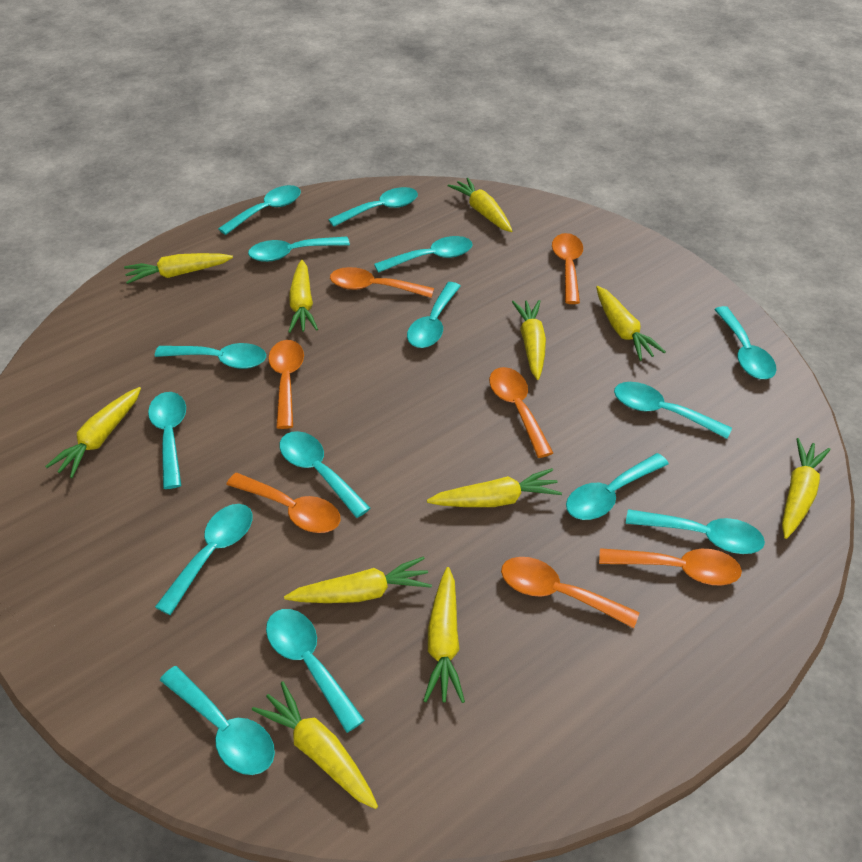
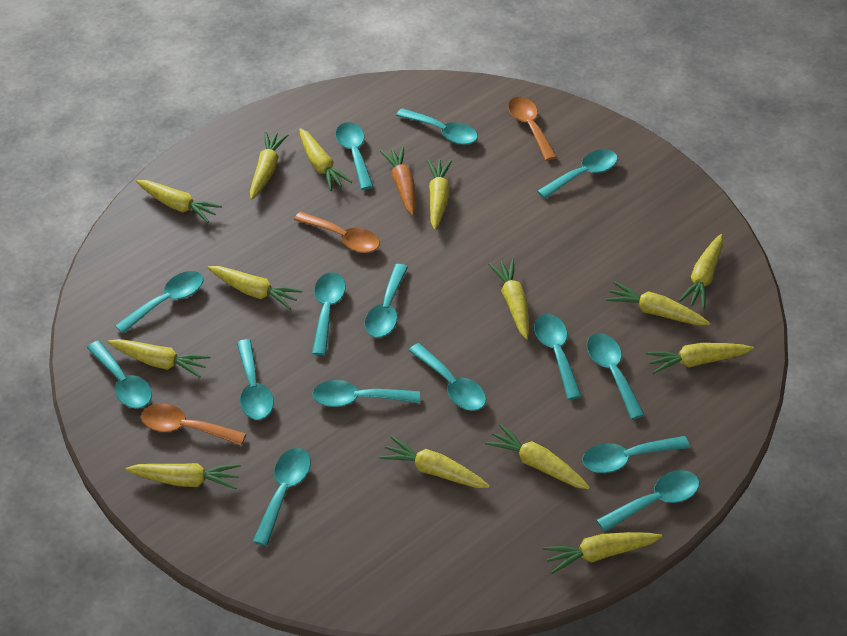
orange carrot: none = 0 -> [380,146,415,216] = 1
orange spoon: [226,473,340,533] [268,340,304,429] [330,267,434,298] [489,367,553,458] [501,557,639,628] [552,233,583,304] [599,548,742,586] = 7 -> [141,403,246,445] [294,211,380,253] [508,97,557,161] = 3
yellow carrot: [45,387,141,478] [124,253,233,284] [252,681,378,809] [284,556,432,603] [288,260,318,333] [423,567,465,703] [427,468,562,507] [448,178,512,232] [512,300,546,380] [596,286,666,361] [782,438,831,539] = 11 -> [108,339,210,378] [125,463,241,489] [136,180,222,222] [207,266,303,309] [250,132,288,200] [299,128,352,191] [379,436,490,488] [427,159,452,230] [485,424,590,489] [488,259,529,340] [543,532,662,574] [606,282,710,325] [646,343,754,374] [679,234,723,309] = 14

